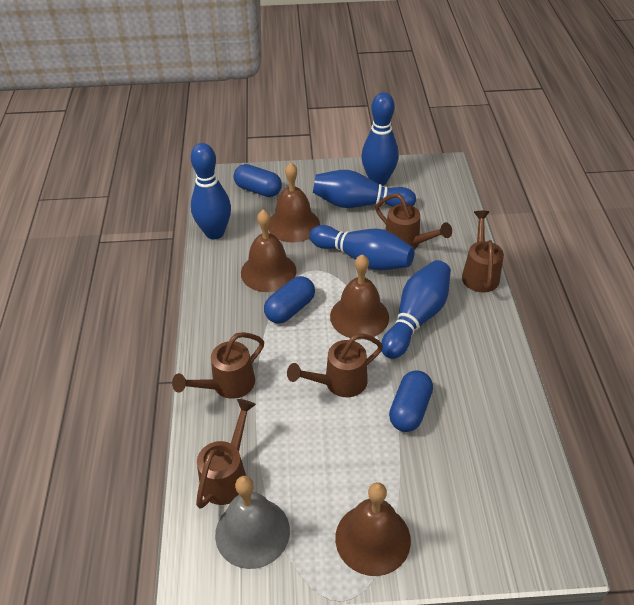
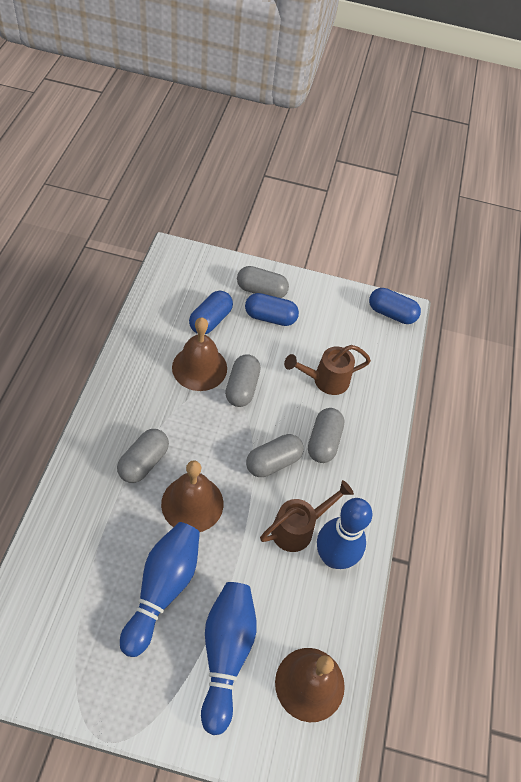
blue bowling pin: [191,143,231,239] [310,225,415,270] [313,170,416,208] [361,92,399,186] [381,260,451,359] = 5 -> [120,522,200,657] [201,582,257,735] [317,498,373,569] = 3
brown bell: [241,210,296,292] [268,163,320,243] [330,254,389,339] [335,482,411,576] = 4 -> [161,460,223,532] [172,317,227,391] [275,648,345,722] = 3
brown watering can: [172,332,264,399] [196,399,256,509] [287,333,383,397] [376,193,452,249] [462,211,504,292] = 5 -> [260,480,354,552] [284,345,371,395] = 2
grey bell: [215,476,290,569] = 1 -> none = 0
grey capsule: none = 0 -> [117,429,169,483] [225,354,260,407] [237,266,289,298] [246,434,304,477] [308,408,345,463] = 5

